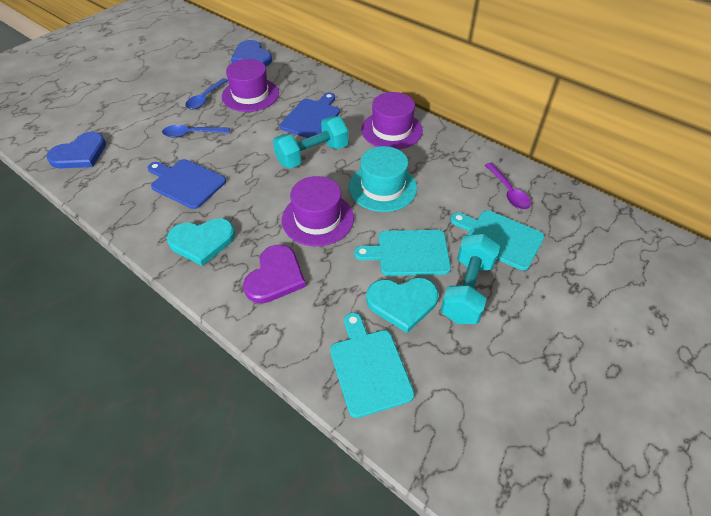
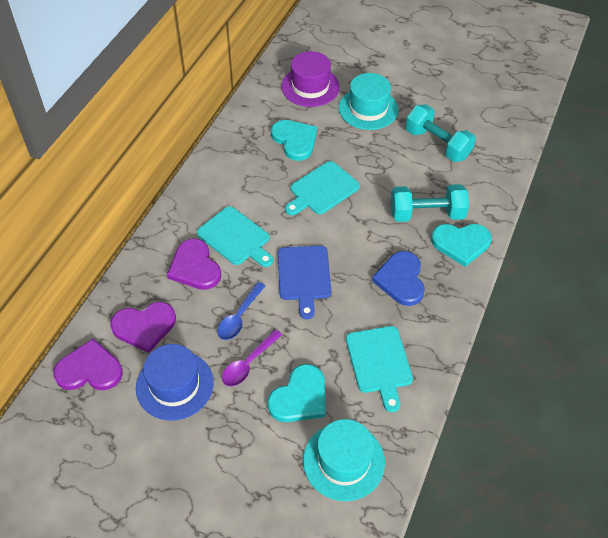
blue cutting board: [147,159,226,209] [280,93,340,138] = 2 -> [278,246,331,319] = 1
blue hat: none = 0 -> [136,344,214,421] = 1
blue heart: [47,132,106,168] [231,40,272,67] = 2 -> [372,251,425,306] = 1
blue spoon: [162,125,230,137] [185,78,228,110] = 2 -> [217,282,266,340] = 1
purple hat: [222,59,279,112] [282,176,354,246] [361,92,423,150] = 3 -> [281,51,340,107] = 1
purple heart: [243,245,306,303] = 1 -> [53,339,123,390] [110,302,176,353] [167,239,221,290] = 3
turquoise hat: [349,146,417,212] = 1 -> [303,419,385,501] [339,73,398,130] = 2
turquoise heart: [167,218,235,266] [366,277,439,333] = 2 -> [267,364,326,422] [271,120,317,161] [431,224,492,267] = 3

